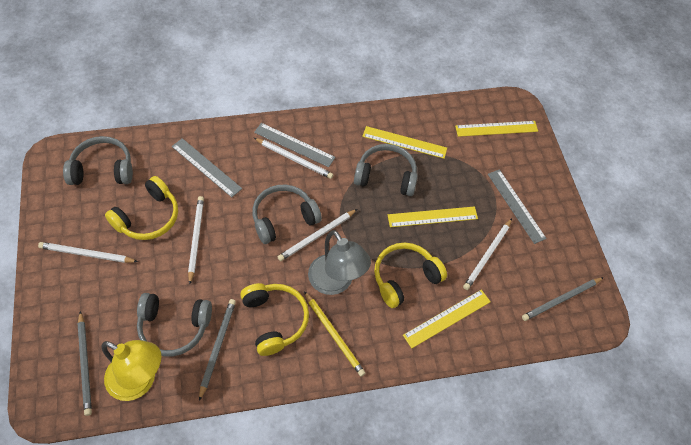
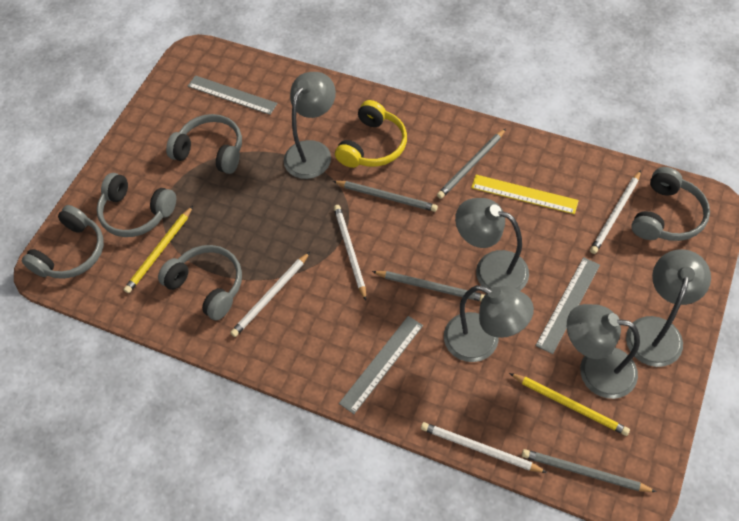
grey headphones: [63,136,133,185] [137,293,212,356] [252,185,322,244] [354,144,418,196] = 4 -> [22,205,104,279] [97,173,176,237] [158,245,242,320] [166,114,242,174] [631,167,710,241] = 5
grey lamp: [308,230,371,295] = 1 -> [284,72,336,179] [444,285,534,362] [455,198,529,291] [567,304,640,399] [626,249,711,367] = 5
grey pencil: [78,311,92,416] [199,299,236,401] [522,277,604,321] = 3 -> [333,181,438,212] [372,271,485,301] [437,129,506,199] [522,449,657,492] = 4
white pencil: [38,242,138,263] [188,196,204,284] [254,138,333,179] [278,209,357,261] [463,219,512,290] = 5 -> [230,252,310,337] [334,205,366,301] [421,422,547,473] [590,170,641,254] = 4
yellow headphones: [105,176,178,240] [240,283,309,356] [374,242,447,308] = 3 -> [335,100,407,168] = 1
yellow lamp: [101,340,162,401] = 1 -> none = 0
yellow pencil: [304,291,365,377] = 1 -> [124,206,193,293] [509,373,630,436] = 2
yellow ruler: [362,126,447,159] [388,206,478,227] [403,290,491,348] [455,121,538,137] = 4 -> [471,175,579,214] = 1

